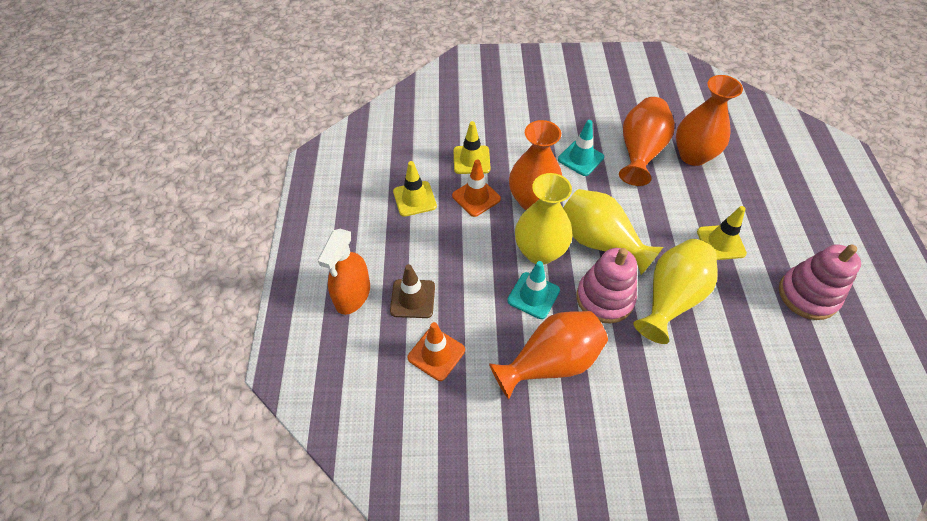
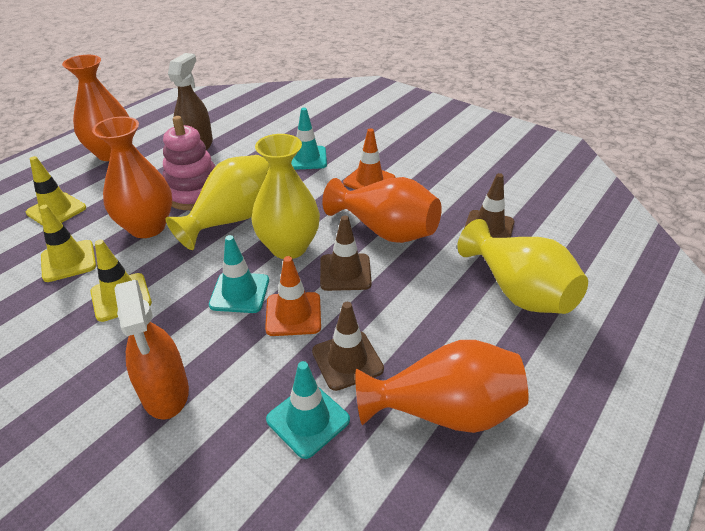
brown spray bottle: none = 0 -> [168,53,213,151] = 1
brown traffic cone: [390,264,435,318] = 1 -> [312,302,384,391] [320,215,372,291] [464,173,515,238] = 3
pink stacking toy: [576,248,637,324] [779,245,861,320] = 2 -> [163,116,215,210] = 1
turquoise traffic cone: [507,261,560,319] [558,120,604,176] = 2 -> [209,235,269,313] [266,361,350,459] [291,108,327,170] = 3

